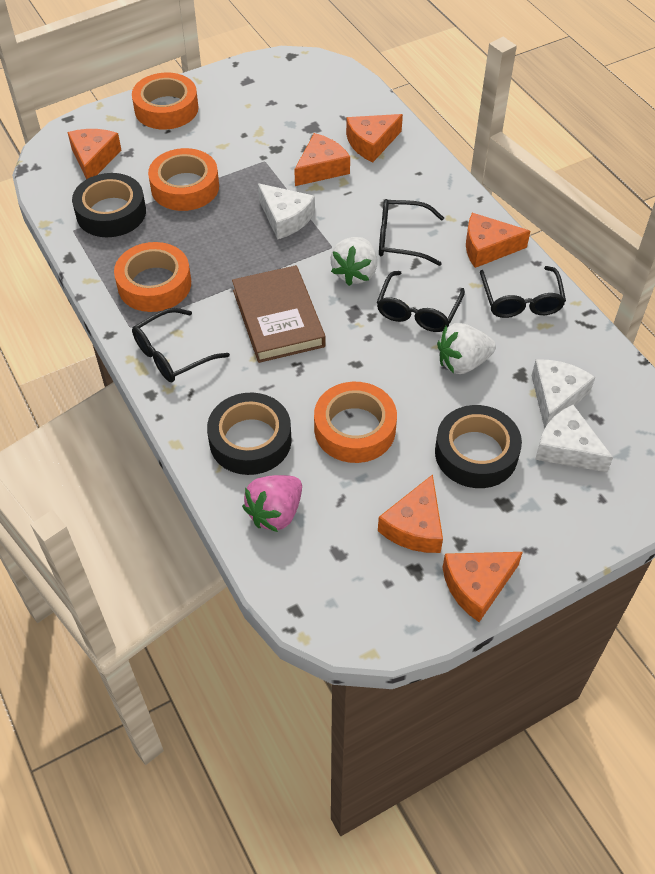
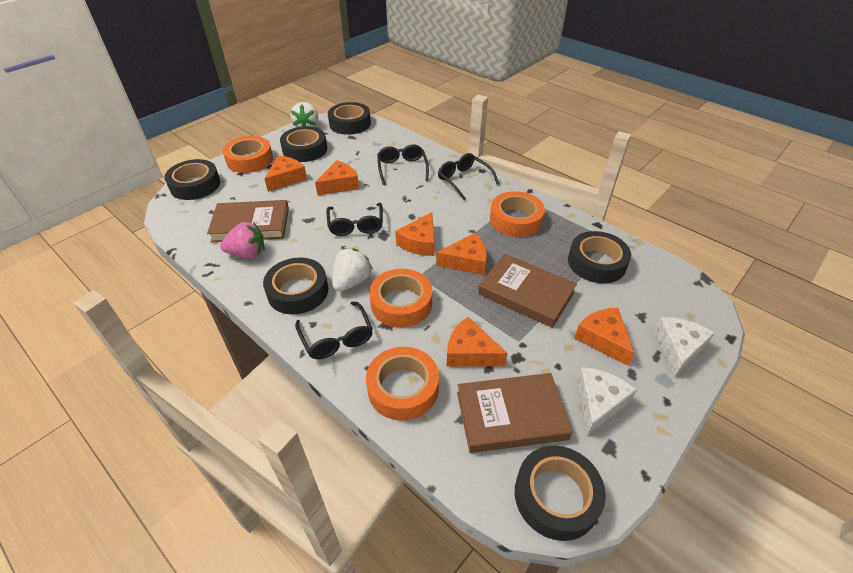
black tape: [72,173,146,237] [207,393,292,475] [435,405,522,488] = 3 -> [165,159,220,200] [263,258,328,314] [280,126,327,162] [328,102,371,135] [515,446,606,541] [568,231,631,283] = 6
brown book: [232,265,326,363] = 1 -> [207,200,289,243] [457,373,573,453] [478,254,577,328] = 3
white cheese: [258,183,315,240] [531,360,595,428] [535,405,613,472] = 3 -> [577,367,637,435] [654,317,715,376] = 2

